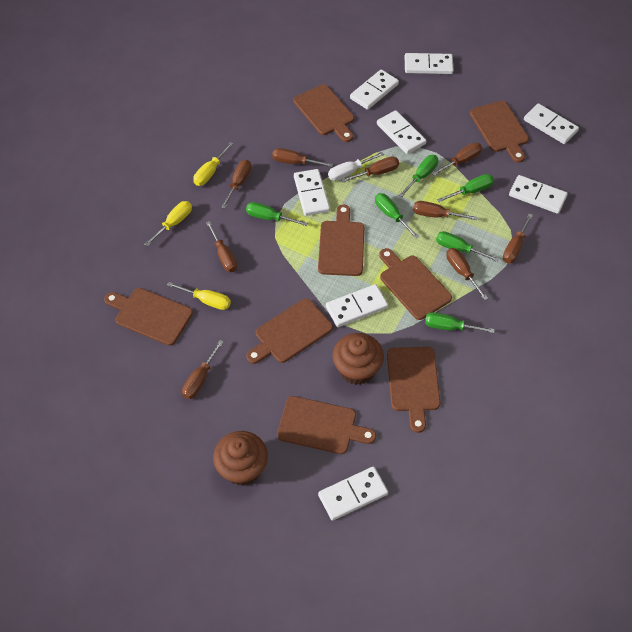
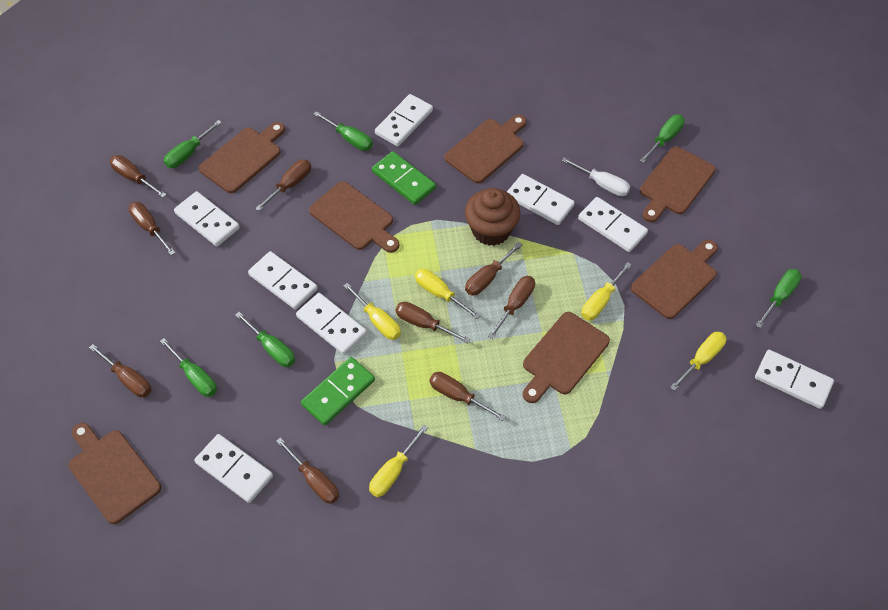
brown cupcake: [213,431,268,486] [332,333,384,385] = 2 -> [465,188,521,246] = 1
brown cutting board: [104,288,193,346] [246,298,333,364] [277,396,376,454] [293,84,354,142] [318,205,364,276] [379,248,452,320] [387,347,440,433] [470,101,529,163] = 8 -> [68,423,161,524] [199,122,285,193] [309,181,399,253] [444,115,526,184] [523,312,610,403] [631,240,718,319] [640,147,716,222] = 7
green domino: none = 0 -> [301,357,375,426] [372,151,436,205] = 2
yellow screwdriver: [145,201,192,246] [167,282,231,310] [193,142,234,186] = 3 -> [343,283,401,340] [369,425,428,497] [415,269,480,319] [581,262,632,320] [670,332,726,391] = 5

